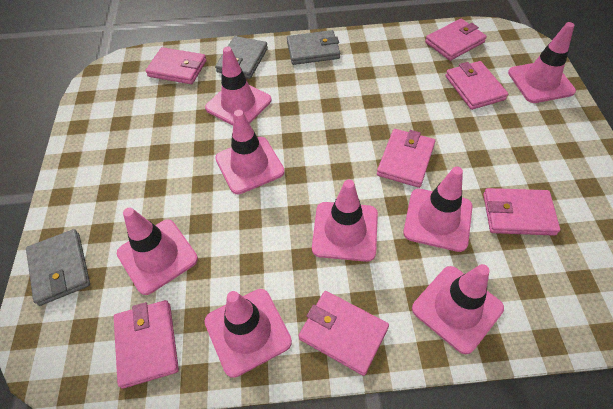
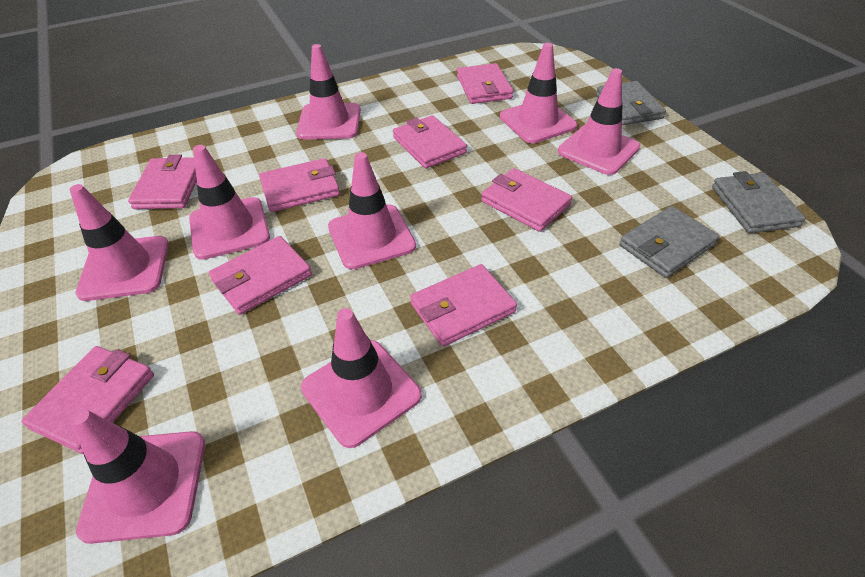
pink wallet: [114,300,179,389] [145,47,206,84] [298,291,389,376] [377,129,435,188] [425,19,487,61] [445,61,508,110] [483,188,560,236] = 7 -> [22,346,154,454] [128,154,197,209] [209,236,312,315] [259,158,340,212] [393,115,467,168] [410,264,517,347] [457,63,513,104] [481,168,572,232] = 8

